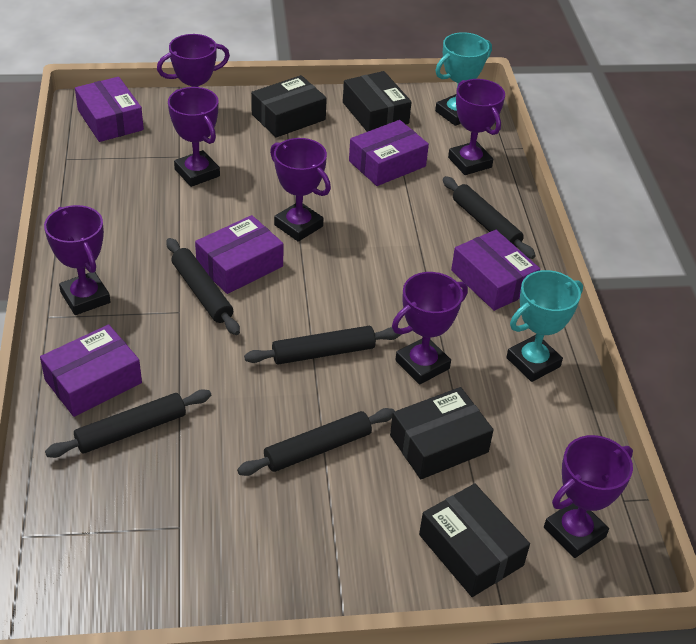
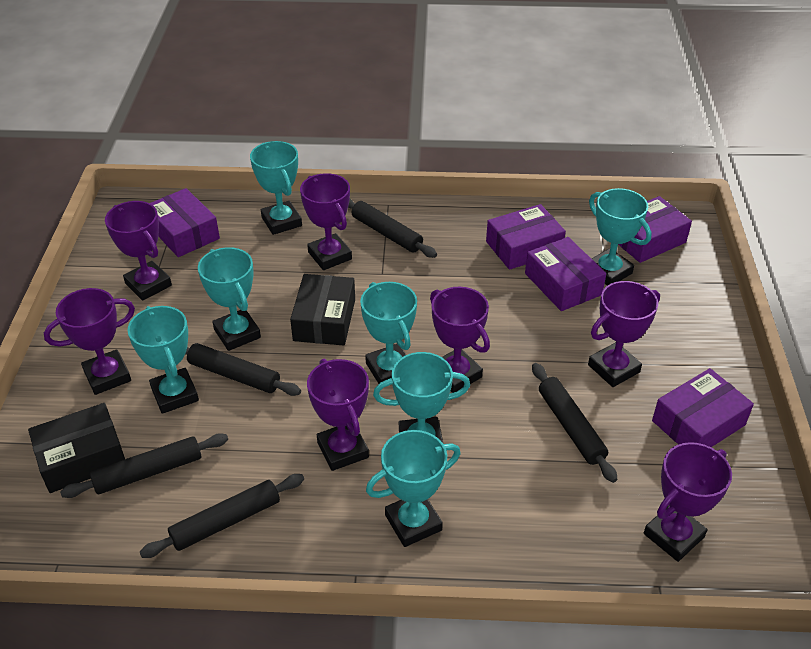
black box: [251,75,327,138] [343,71,411,132] [390,387,494,479] [419,484,530,597] = 4 -> [28,403,125,493] [290,274,355,345] = 2
turquoise trophy: [435,32,492,126] [506,270,583,382] = 2 -> [127,306,199,414] [198,247,261,351] [250,141,302,235] [360,282,417,384] [366,430,460,547] [373,352,470,444] [589,188,652,286] = 7

